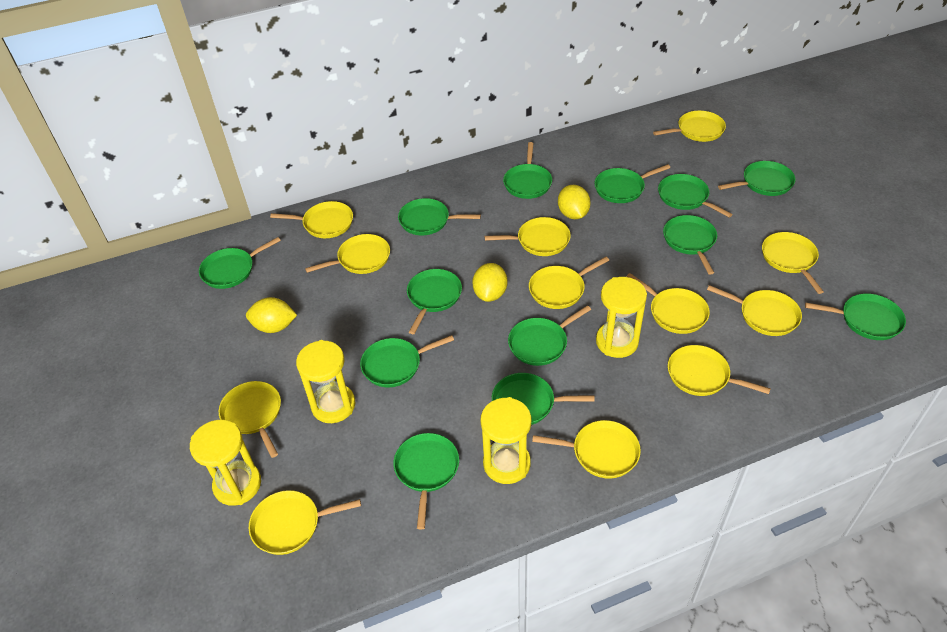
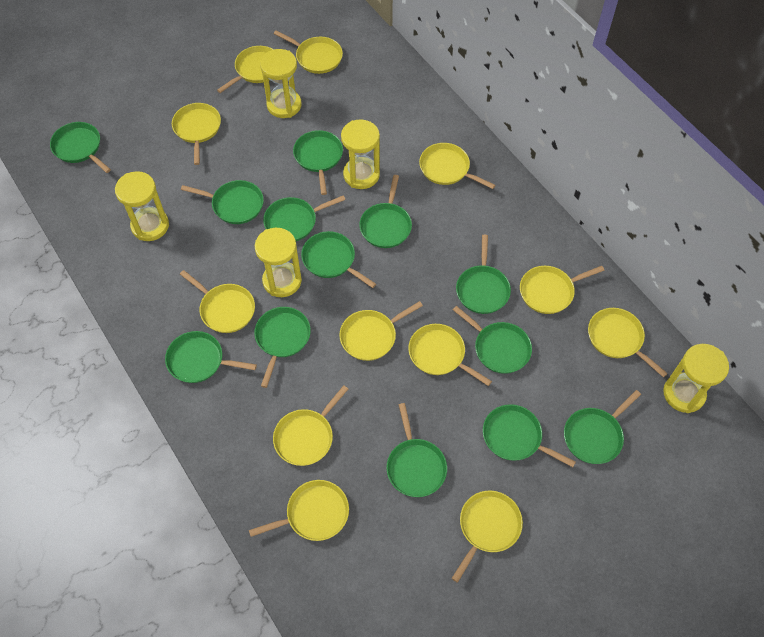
yellow hourglass: [190,420,261,506] [296,340,355,423] [480,397,531,484] [596,277,647,358] = 4 -> [115,171,169,241] [255,228,302,297] [260,49,301,118] [341,119,380,189] [663,344,729,413] = 5
yellow lemon: [246,297,297,333] [472,263,507,302] [558,185,590,219] = 3 -> none = 0

